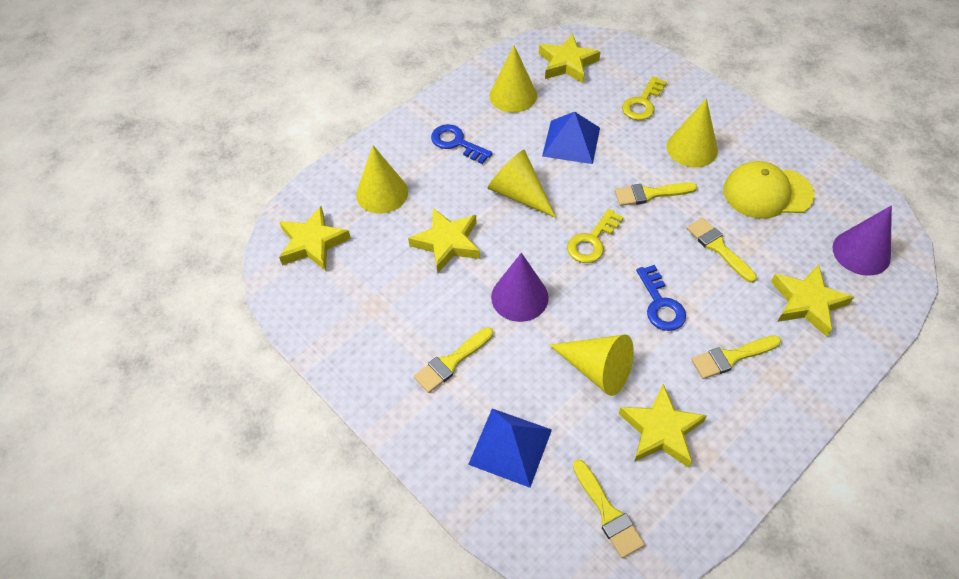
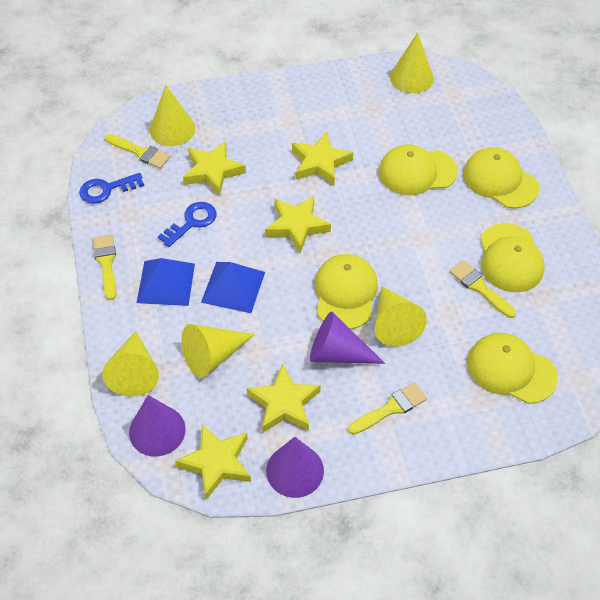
purple cone: [491,253,549,322] [832,205,892,276] = 2 -> [129,395,186,457] [266,437,324,498] [310,312,385,364] = 3
yellow brush: [414,327,493,393] [573,460,645,558] [615,182,697,206] [687,218,757,283] [691,335,781,379] = 5 -> [93,234,116,300] [105,134,170,169] [348,383,427,435] [449,260,516,318] = 4
yellow cap: [723,161,815,219] = 1 -> [315,254,378,329] [379,144,458,195] [463,147,539,209] [468,333,558,404] [480,223,545,292] = 5
yellow key: [567,209,624,263] [622,76,667,120] = 2 -> none = 0

